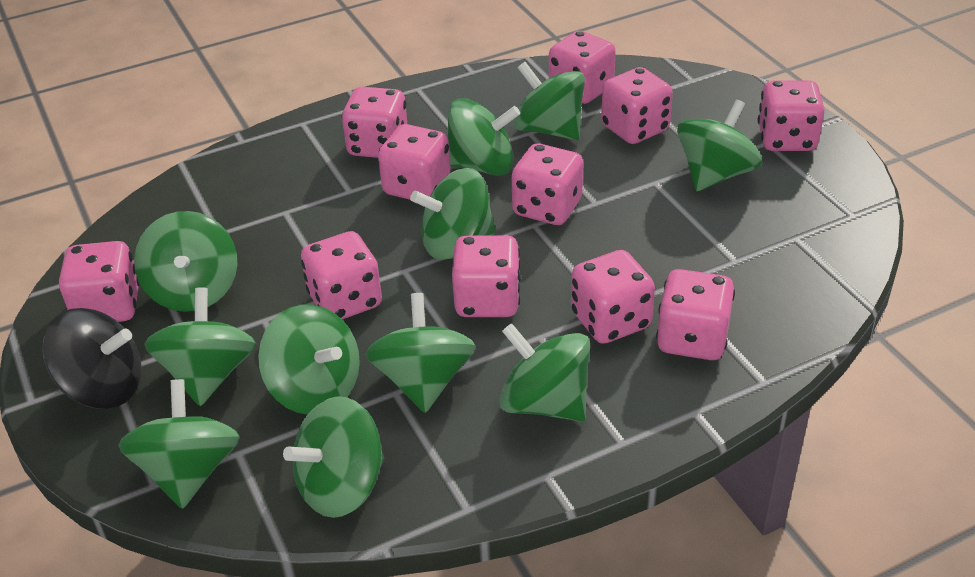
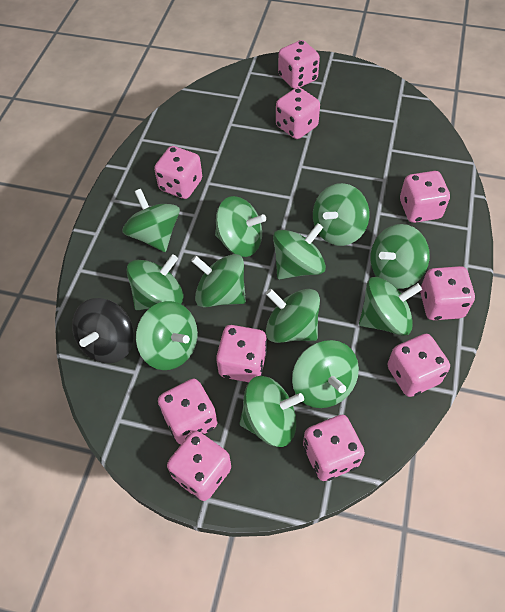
green spinning top: [118,379,240,509] [134,211,237,312] [144,288,256,406] [258,305,360,414] [283,396,384,518] [366,293,476,413] [410,168,496,260] [447,98,520,176] [499,323,590,421] [513,62,585,140] [677,99,762,192] = 11 -> [122,189,180,252] [126,254,184,310] [136,301,198,370] [191,254,246,307] [215,196,266,257] [240,376,304,447] [266,289,320,343] [273,223,326,279] [292,340,359,408] [313,183,369,246] [359,277,422,336] [370,224,430,289] = 12
pink dice: [59,241,140,322] [301,231,382,319] [342,87,408,158] [378,124,451,200] [452,235,521,317] [511,144,583,225] [549,31,616,104] [571,250,655,344] [601,67,673,144] [656,269,735,360] [758,80,825,151] = 11 -> [154,146,202,199] [158,379,217,444] [167,431,231,501] [216,325,267,382] [276,87,320,139] [278,40,320,89] [303,415,365,481] [387,334,450,397] [400,171,450,223] [420,266,475,320] = 10

